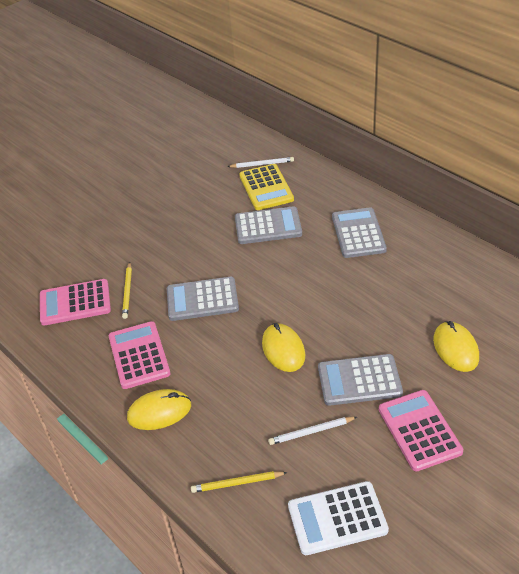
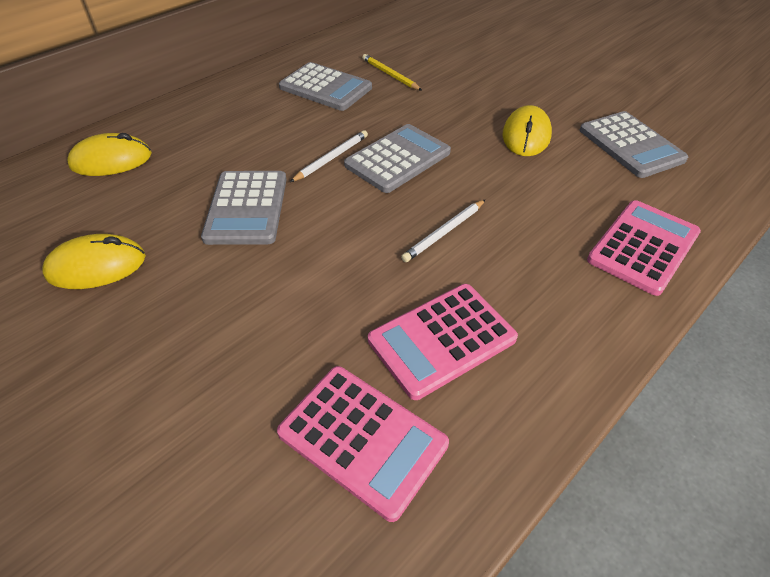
white calculator: [288,481,389,555] = 1 -> none = 0
yellow calculator: [239,164,294,210] = 1 -> none = 0
yellow pencil: [122,262,132,319] [191,471,288,493] = 2 -> [362,54,422,91] = 1

